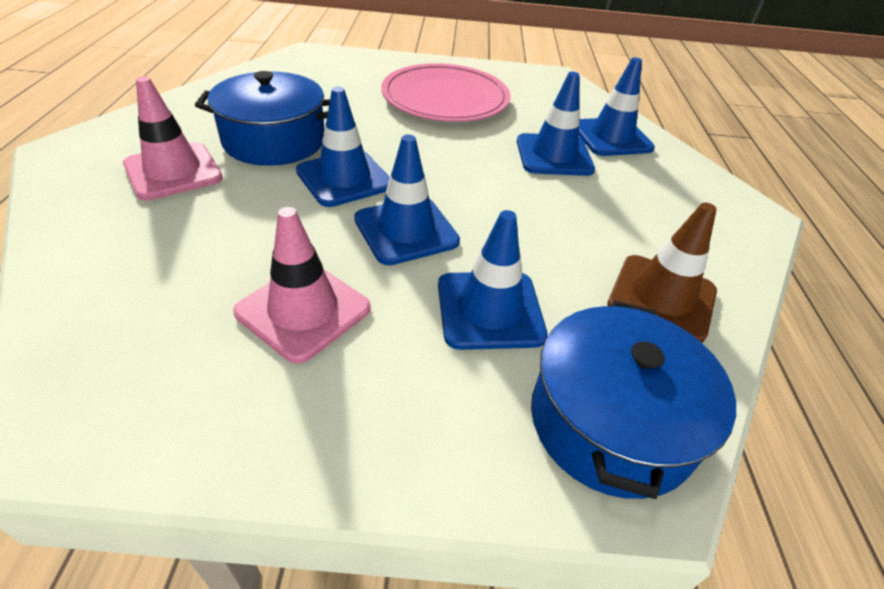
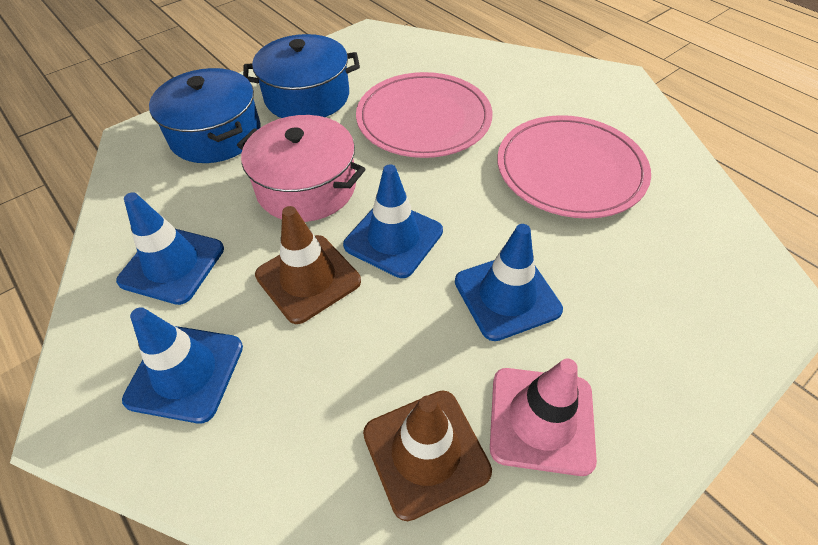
blue traffic cone: [296,87,390,207] [354,135,460,265] [438,210,548,350] [517,72,595,176] [579,57,655,156] = 5 -> [116,192,224,305] [122,307,243,423] [343,164,443,278] [455,224,563,341] = 4
brown traffic cone: [607,203,717,343] = 1 -> [255,206,361,324] [363,390,492,521] = 2
pink plate: [381,63,510,122] = 1 -> [356,72,492,158] [497,115,651,219] = 2
pink pot: none = 0 -> [237,115,365,222] = 1
pink traffic cone: [123,76,223,200] [233,207,371,364] = 2 -> [490,359,597,476] = 1

